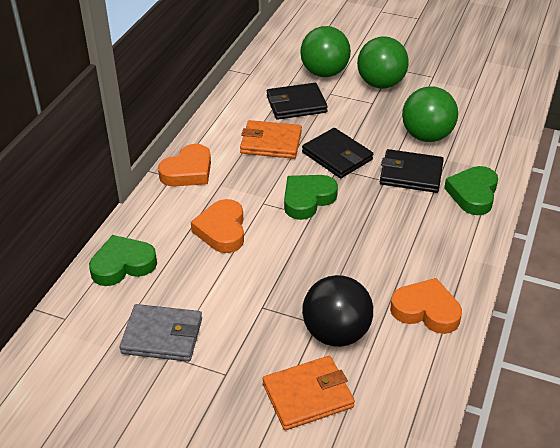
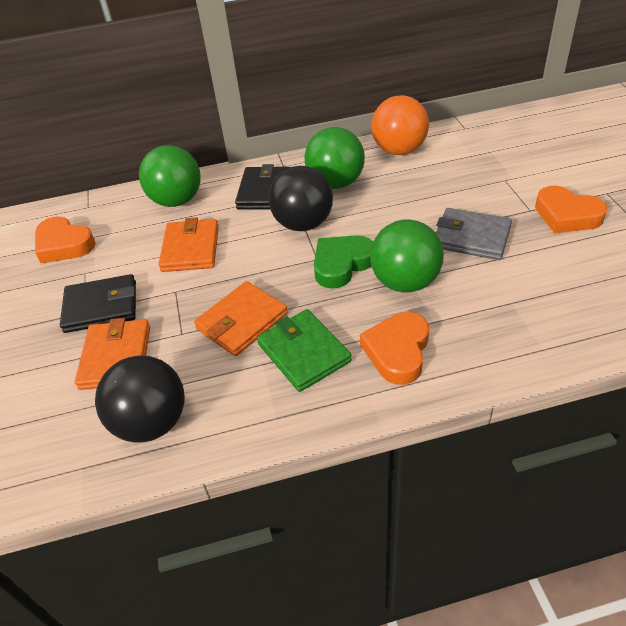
black ball: [302,275,373,347] = 1 -> [95,356,185,443] [268,166,333,231] = 2
black wallet: [267,83,328,120] [302,128,373,178] [380,149,444,193] = 3 -> [60,274,136,333] [235,164,290,209] = 2
green heart: [89,235,157,286] [284,175,338,220] [444,166,498,215] = 3 -> [314,235,373,289] = 1
green wallet: none = 0 -> [257,309,352,392] = 1
orange ball: none = 0 -> [371,95,429,155] = 1
orange wallet: [240,120,302,159] [263,356,355,430] = 2 -> [75,318,150,390] [158,217,219,272] [194,281,288,356] = 3

